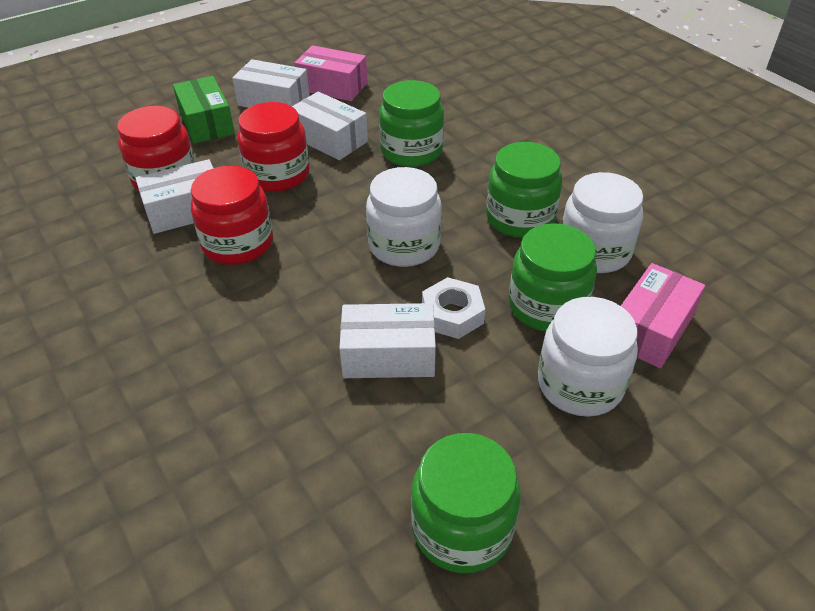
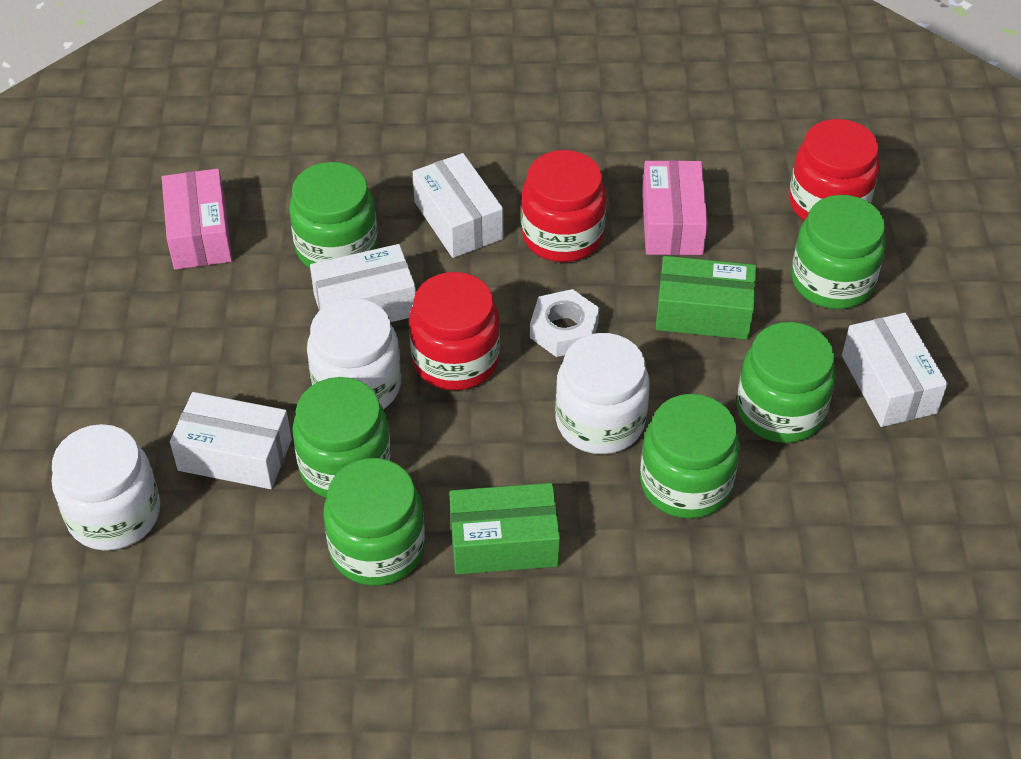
green box: [173,76,235,144] = 1 -> [449,483,560,574] [655,256,756,339] = 2
green jar: [379,80,444,167] [411,433,521,573] [486,142,562,238] [509,223,597,332] = 4 -> [289,162,378,268] [292,377,391,498] [323,458,425,586] [640,394,740,519] [737,322,836,443] [792,195,886,309] = 6

